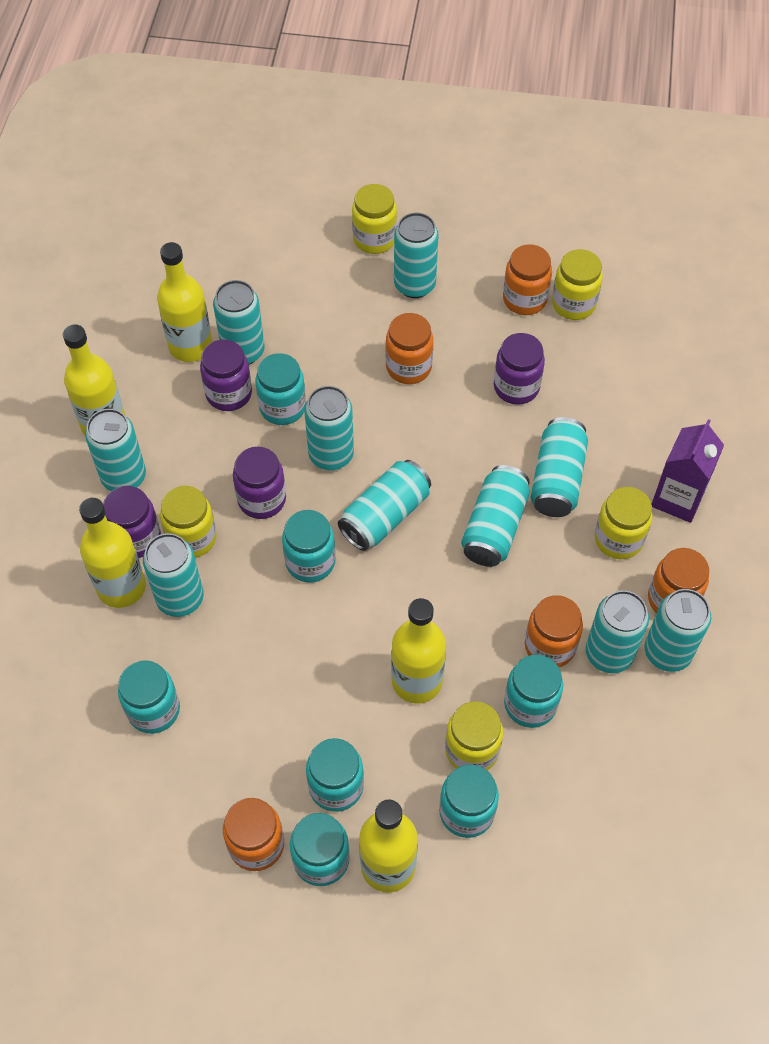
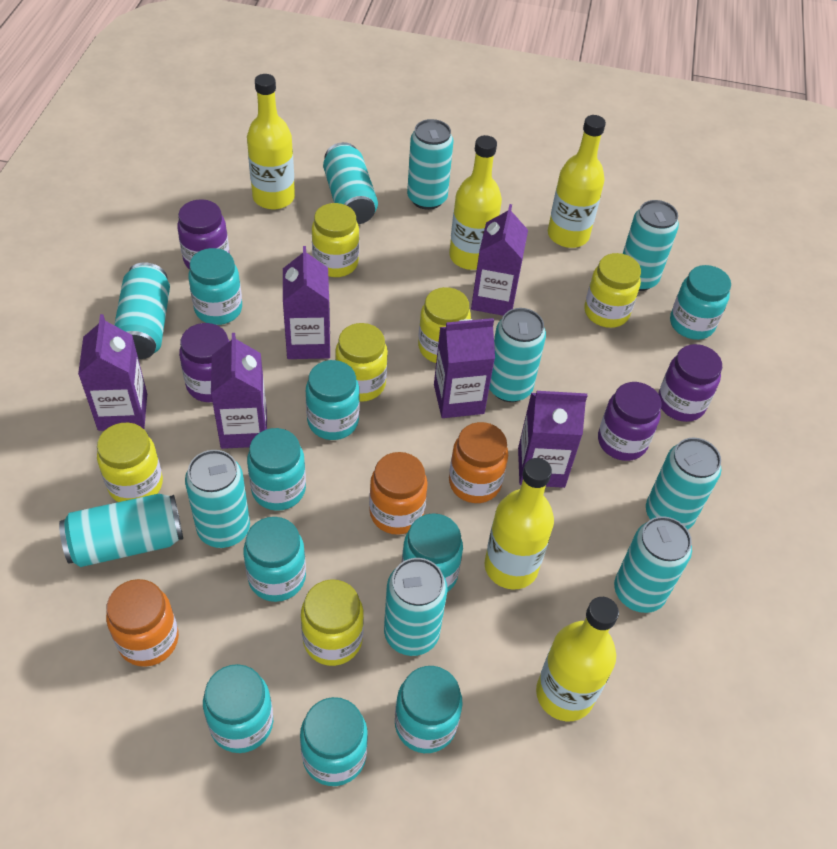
orange jar: [223,798,284,871] [386,313,433,384] [503,245,552,315] [525,595,583,667] [648,548,709,613] = 5 -> [106,579,179,667] [369,452,428,535] [449,422,508,503] = 3
purple carton: [652,419,724,523] = 1 -> [78,314,147,431] [211,333,267,449] [283,246,330,359] [434,318,495,418] [471,204,528,316] [518,391,587,488] = 6
turquoise jar: [118,660,180,734] [255,353,306,425] [282,510,335,583] [290,813,350,886] [306,738,364,812] [439,765,499,838] [504,655,563,728] = 7 -> [188,248,242,325] [203,664,273,753] [243,517,306,602] [247,428,306,511] [300,697,368,786] [306,360,360,440] [395,666,463,753] [402,513,463,592] [670,265,731,340] = 9
yellow jar: [160,486,217,558] [352,184,397,254] [445,701,503,770] [552,249,603,320] [595,487,652,559] = 5 -> [97,423,163,502] [301,580,364,666] [312,203,359,277] [335,323,388,402] [418,287,471,363] [584,253,641,328] = 6

